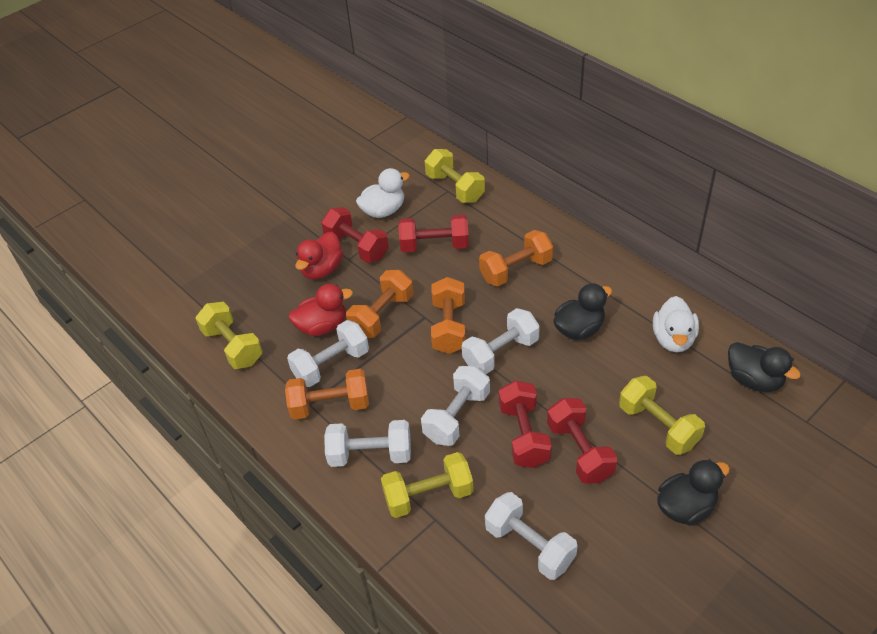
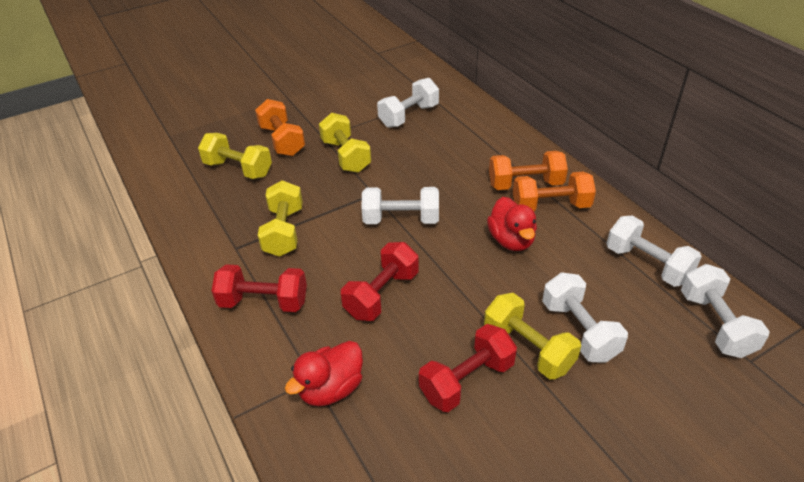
black duck: [554,283,612,340] [657,459,730,526] [728,342,801,392] = 3 -> none = 0
orange dumbbell: [285,369,369,420] [346,270,414,338] [431,277,466,354] [479,230,553,287] = 4 -> [255,99,305,156] [489,151,568,190] [513,172,596,211] = 3
red dumbbell: [321,207,389,263] [398,214,469,253] [499,380,552,468] [547,398,618,484] = 4 -> [212,264,307,312] [341,242,419,321] [419,324,517,412] = 3
white duck: [356,168,410,218] [653,296,699,352] = 2 -> none = 0

